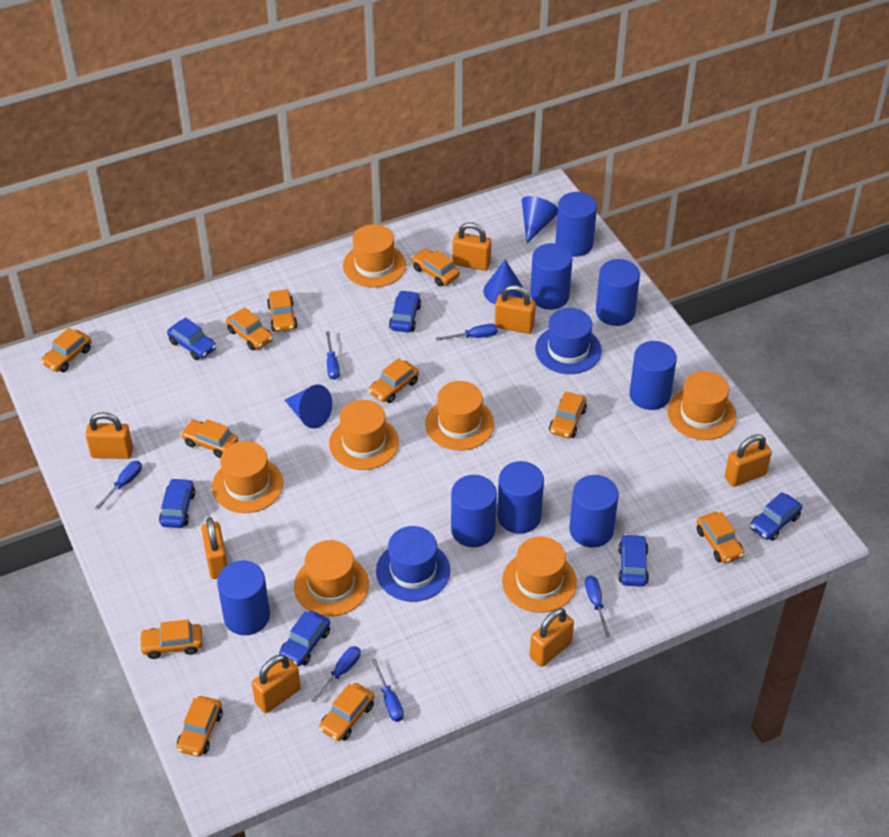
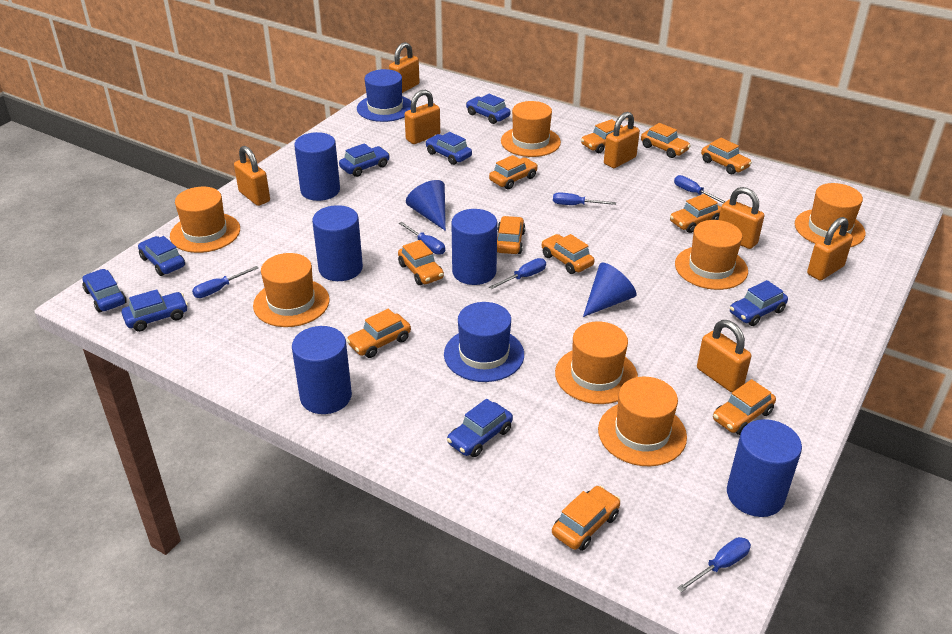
blue car: [159,478,195,528] [167,317,216,360] [279,611,330,666] [389,290,421,333] [618,534,649,587] [750,492,802,541] = 6 -> [83,269,127,312] [122,289,188,332] [138,236,185,276] [339,143,390,177] [425,132,472,165] [447,399,513,457] [466,94,511,124] [730,280,788,326] = 8
blue cone: [285,384,332,428] [483,260,523,304] [522,196,558,243] = 3 -> [406,180,446,231] [583,263,637,317] = 2
blue cylinder: [217,561,270,635] [451,475,497,547] [497,461,544,534] [530,243,573,310] [555,192,597,257] [570,475,619,548] [596,259,640,326] [629,341,677,410] = 8 -> [292,326,352,414] [294,132,340,201] [312,205,363,281] [451,209,497,285] [727,419,802,517] = 5

